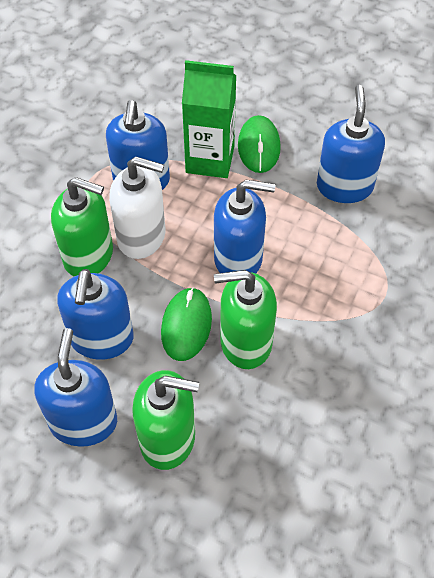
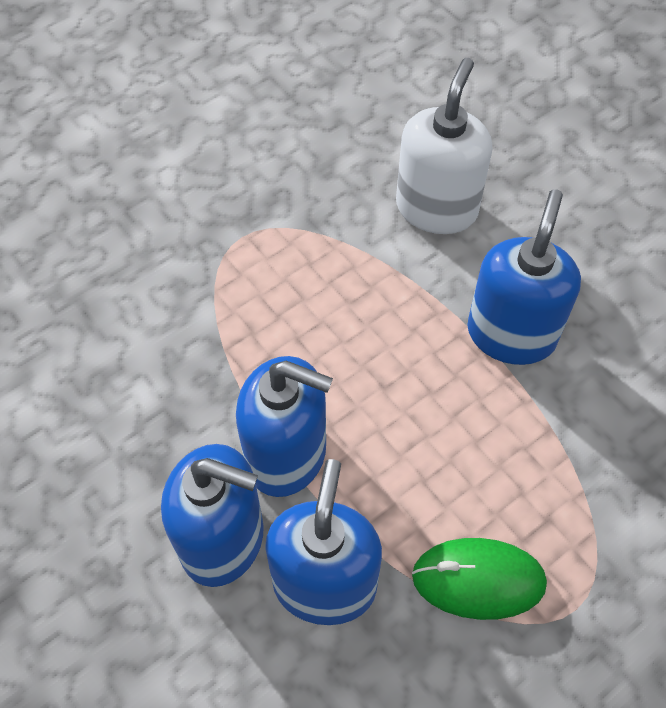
blue soap dispenser: [34,328,117,447] [57,269,134,360] [106,100,170,190] [214,180,275,274] [317,85,385,203] = 5 -> [161,444,264,587] [236,356,333,497] [265,459,382,625] [467,189,581,365] = 4
green carton: [182,60,236,178] = 1 -> none = 0
green mouse: [161,287,212,361] [238,115,281,173] = 2 -> [412,538,547,620] = 1
green soap dispenser: [51,177,113,276] [132,370,199,470] [214,270,277,369] = 3 -> none = 0

